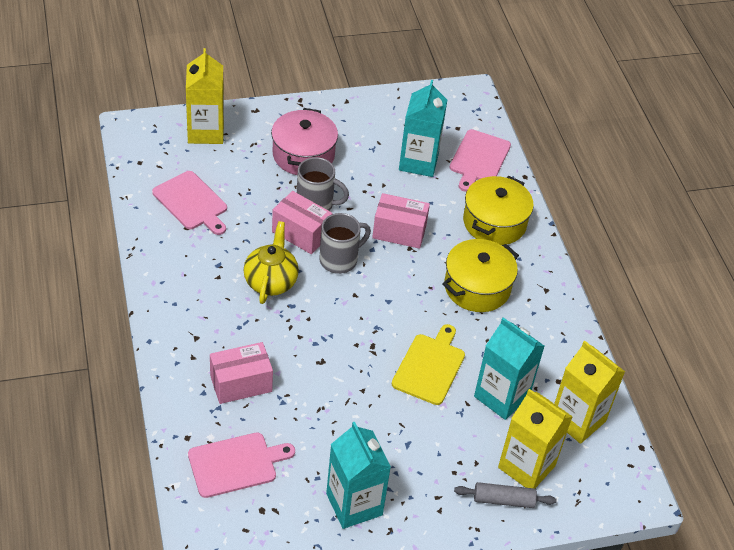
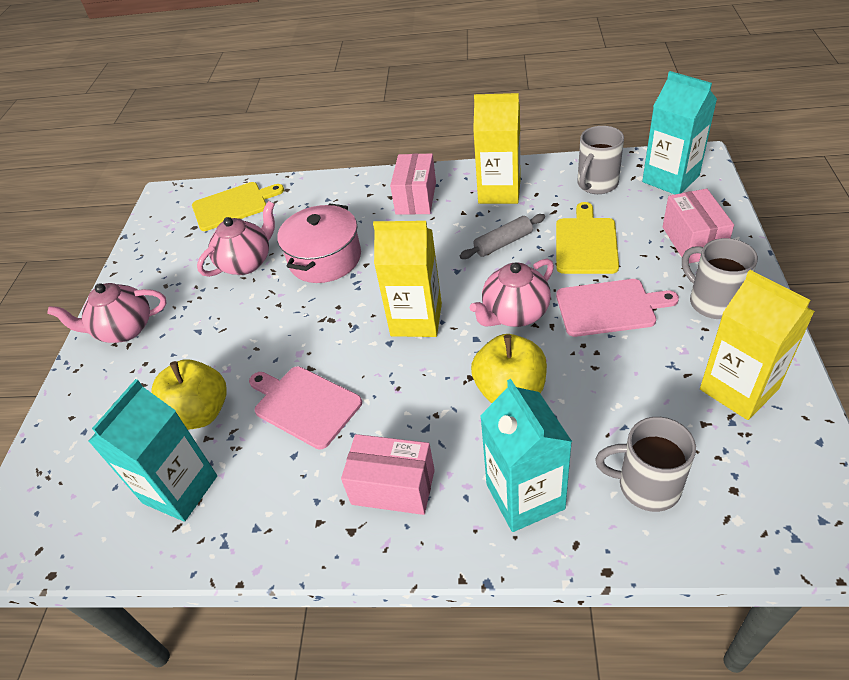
grey mug: [297,157,349,211] [319,213,371,274] = 2 -> [577,126,624,194] [595,417,696,512] [682,238,758,319] = 3
pink cutting board: [152,171,227,235] [188,432,295,498] [449,129,511,192] = 3 -> [249,366,362,450] [556,279,679,337] = 2
pink teapot: none = 0 -> [47,283,167,343] [197,201,275,277] [470,259,554,327] = 3
yellow apple: none = 0 -> [151,360,227,430] [471,334,547,403] = 2
yellow cutting board: [392,324,465,405] = 1 -> [192,182,284,231] [556,202,619,274] = 2
yellow pot: [442,239,519,312] [463,176,534,245] = 2 -> none = 0
yellow teapot: [244,221,299,304] = 1 -> none = 0

